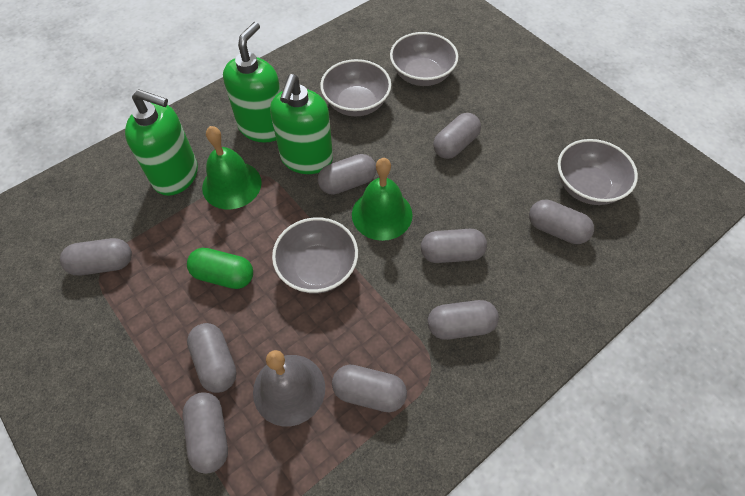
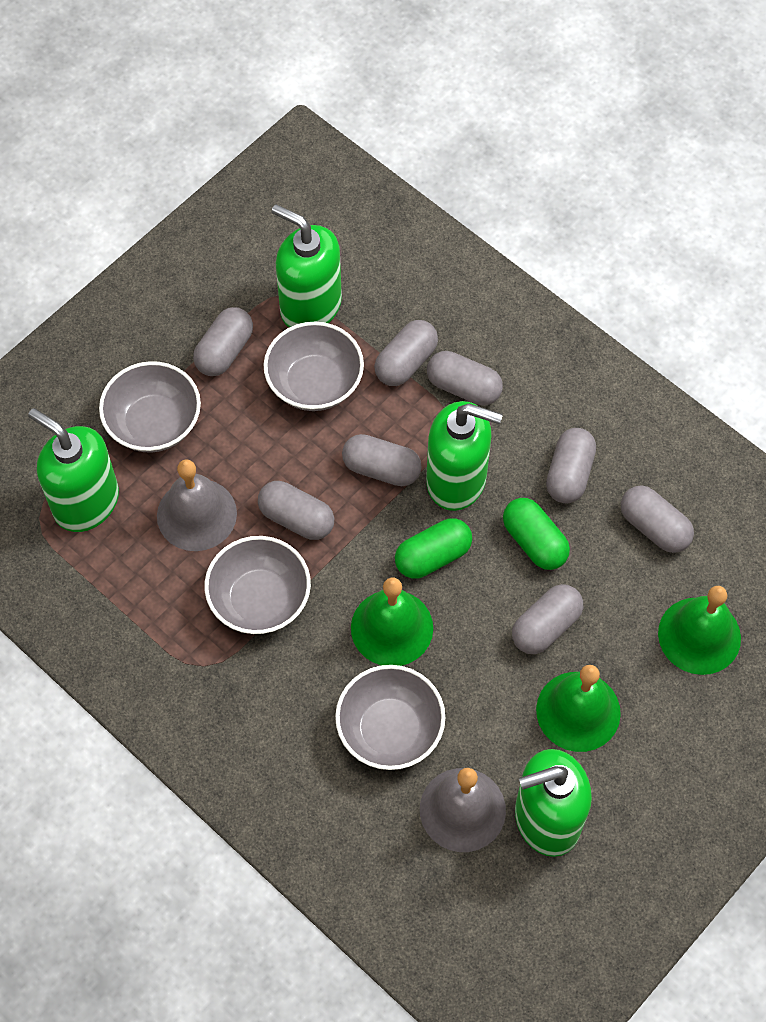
green bell: [202,126,262,209] [352,158,413,241] = 2 -> [351,577,433,666] [536,665,621,752] [658,586,741,675] = 3
green capsule: [187,248,253,289] = 1 -> [395,518,472,578] [503,498,570,570] = 2
green soap dispenser: [125,89,198,196] [223,22,281,142] [270,74,333,174] = 3 -> [28,408,119,532] [272,204,342,327] [426,401,503,511] [515,749,592,857] = 4
grey bell: [253,350,325,426] = 1 -> [157,459,237,551] [420,768,506,852] = 2
grey capsule: [60,238,132,275] [182,392,228,474] [187,323,237,393] [318,154,376,195] [332,365,407,412] [421,229,487,263] [427,300,499,340] [433,113,481,159] [529,199,594,244] = 9 -> [193,307,253,376] [258,481,334,540] [342,434,422,486] [374,320,438,386] [427,351,503,406] [512,584,583,654] [546,428,596,503] [621,485,694,553] = 8

